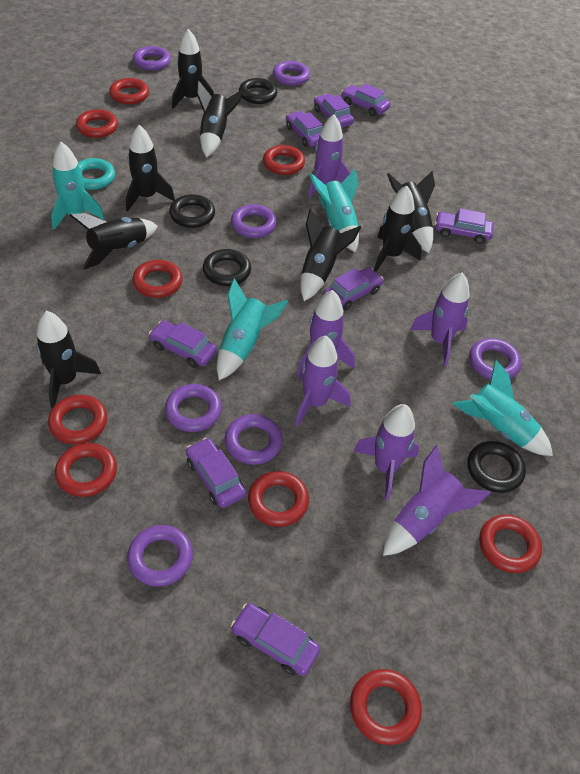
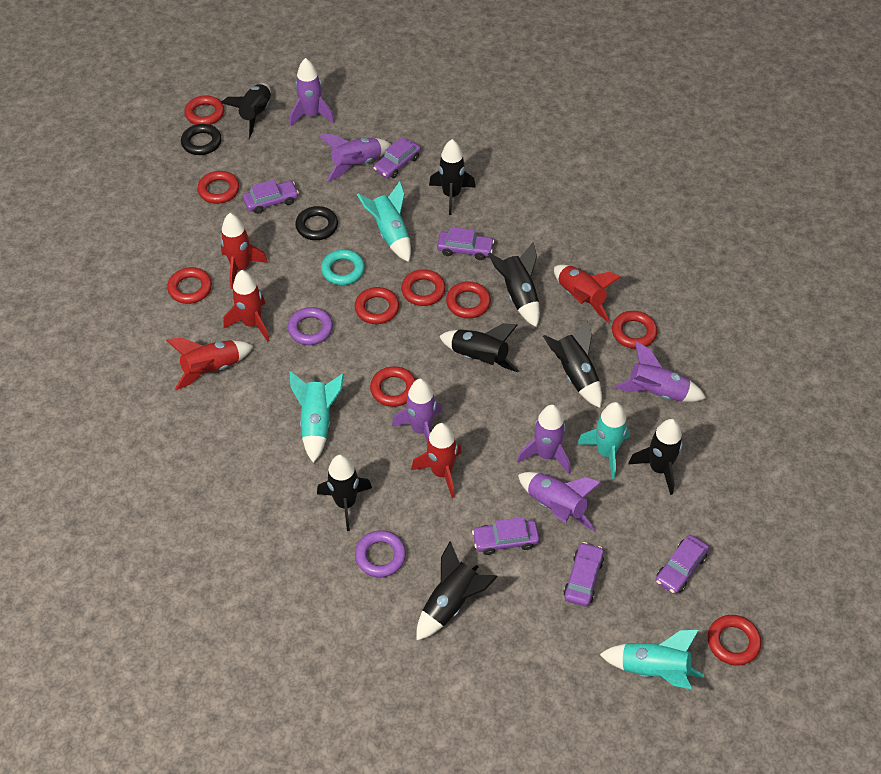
black ring: [169,194,215,228] [203,249,251,286] [239,78,277,104] [467,441,526,493] = 4 -> [181,124,222,155] [295,206,338,240] = 2
purple car: [149,320,217,368] [186,438,246,508] [231,603,320,676] [286,111,322,147] [314,94,354,128] [324,267,383,310] [341,84,390,116] [435,208,494,244] = 8 -> [243,180,299,214] [373,138,421,178] [437,227,494,260] [472,517,539,555] [563,542,604,607] [656,535,709,594] = 6
purple ring: [127,525,193,587] [133,46,171,71] [165,384,222,432] [225,414,283,465] [231,204,277,238] [273,61,310,86] [469,338,522,380] = 7 -> [288,307,333,345] [355,530,406,578] = 2
red rocket: none = 0 -> [166,338,253,390] [221,213,268,289] [224,270,270,342] [411,423,462,498] [554,265,621,323] = 5

